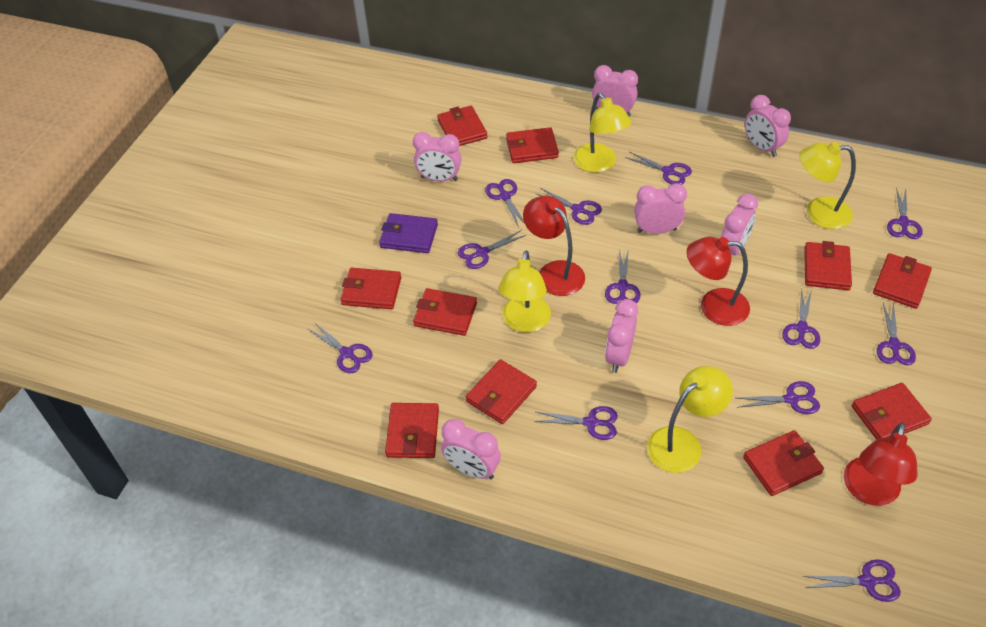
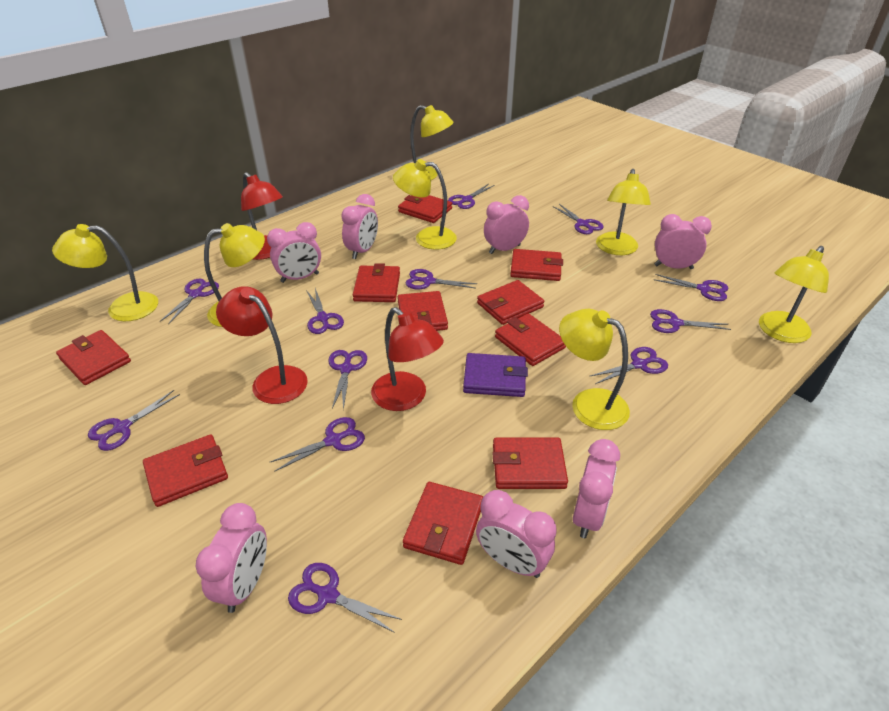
yellow lamp: [498,250,551,332] [574,93,631,173] [647,366,733,473] [799,142,856,229] = 4 -> [52,224,158,321] [204,223,265,327] [393,159,457,250] [410,105,454,180] [559,309,630,430] [596,169,651,255] [759,246,829,343] = 7

